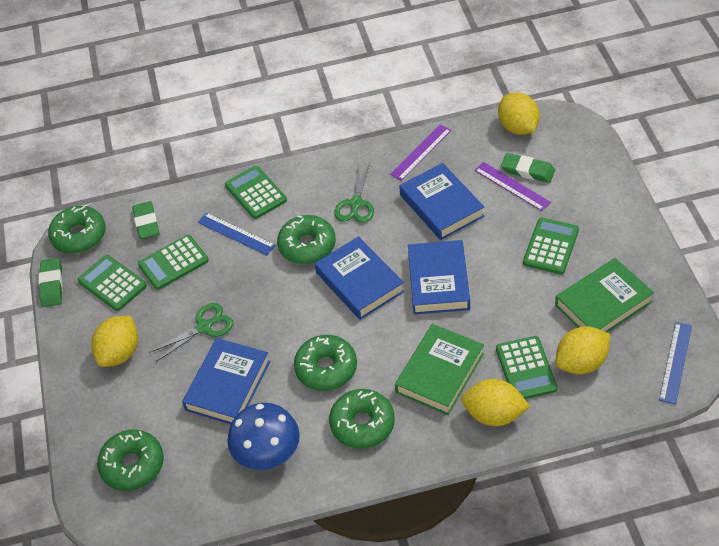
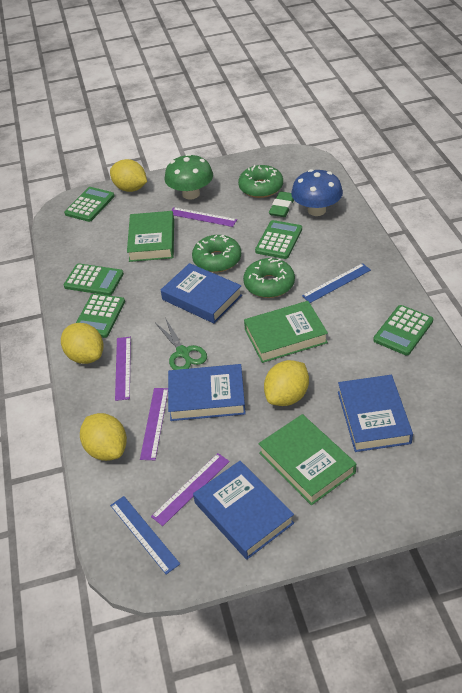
green book: [395,324,484,415] [555,258,654,332] = 2 -> [127,211,174,262] [244,301,328,363] [259,414,356,505] = 3
green donut: [48,206,106,254] [97,430,164,491] [277,215,336,264] [294,335,357,391] [329,389,395,449] = 5 -> [192,235,241,272] [238,165,283,198] [243,258,295,298] = 3
green eraser: [39,258,63,307] [132,201,159,239] [501,153,555,183] = 3 -> [269,191,294,217] = 1
green mushroom: none = 0 -> [165,154,213,200] = 1
green scissors: [149,303,234,362] [334,162,374,223] = 2 -> [156,318,207,370] = 1
purple ruler: [390,124,451,181] [474,162,551,211] = 2 -> [115,337,131,401] [140,388,168,460] [151,453,230,526] [171,207,237,227] = 4

